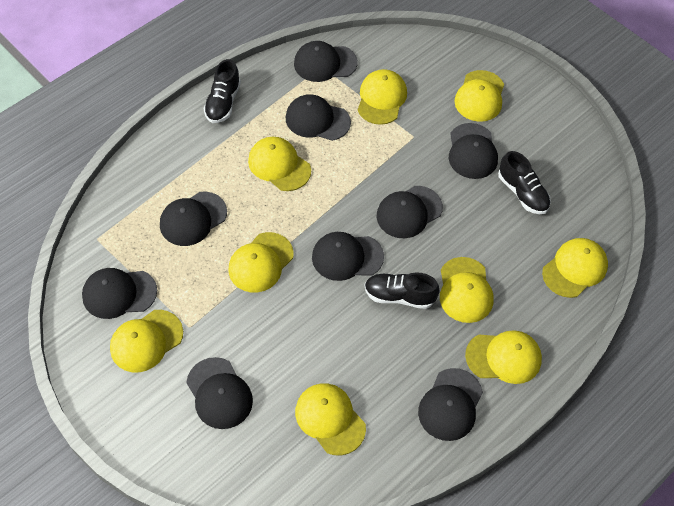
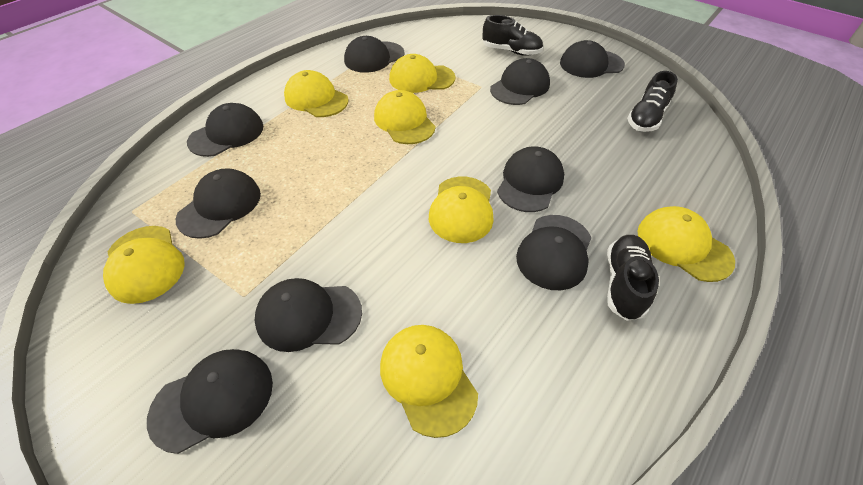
yellow cap: [110,310,183,372] [228,232,294,293] [248,137,311,191] [295,383,366,455] [358,69,407,125] [440,257,494,323] [454,70,504,122] [465,330,542,384] [542,238,608,298] = 9 -> [103,226,185,304] [284,70,349,117] [374,90,435,144] [380,325,478,438] [389,54,455,93] [429,177,493,243] [637,206,735,282] = 7

